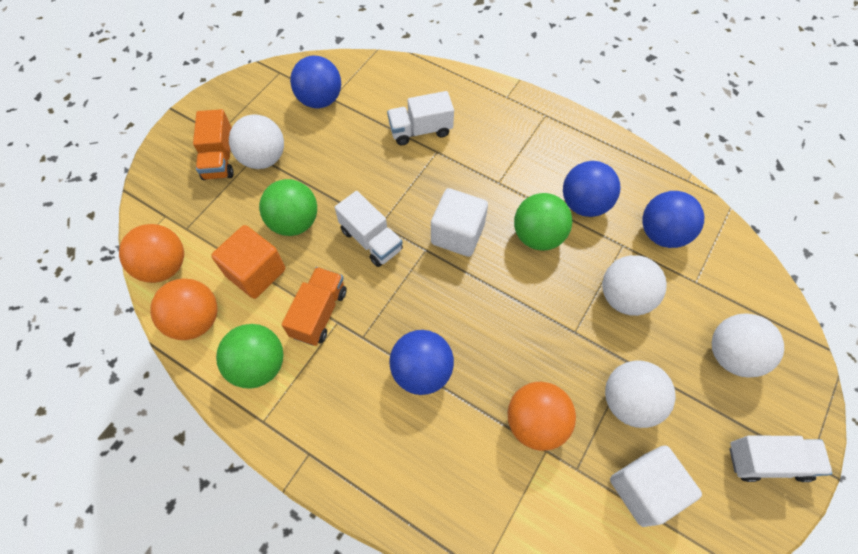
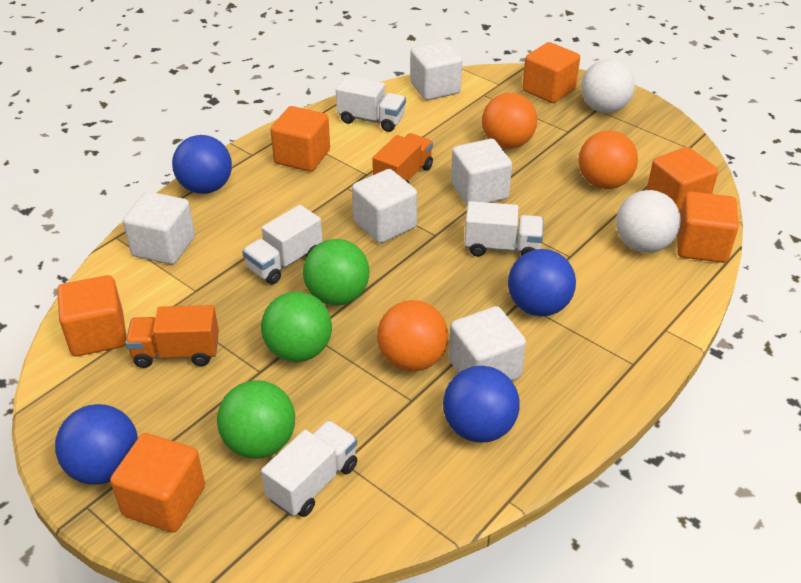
orange cube: [211,225,285,299] = 1 -> [57,275,127,356] [110,433,205,533] [270,106,330,172] [522,42,580,103] [647,147,718,214] [677,192,739,263] = 6
white ball: [229,115,284,169] [602,255,667,316] [605,360,676,428] [712,313,784,378] = 4 -> [581,59,635,113] [616,190,681,253] = 2
white cube: [431,188,488,257] [610,445,702,527] = 2 -> [123,191,195,265] [352,169,417,243] [410,41,462,100] [449,306,526,381] [451,139,512,206] = 5
white truck: [335,191,403,267] [387,91,454,145] [729,436,832,482] = 3 -> [242,205,323,284] [261,420,357,517] [336,76,406,132] [464,201,543,257] = 4

